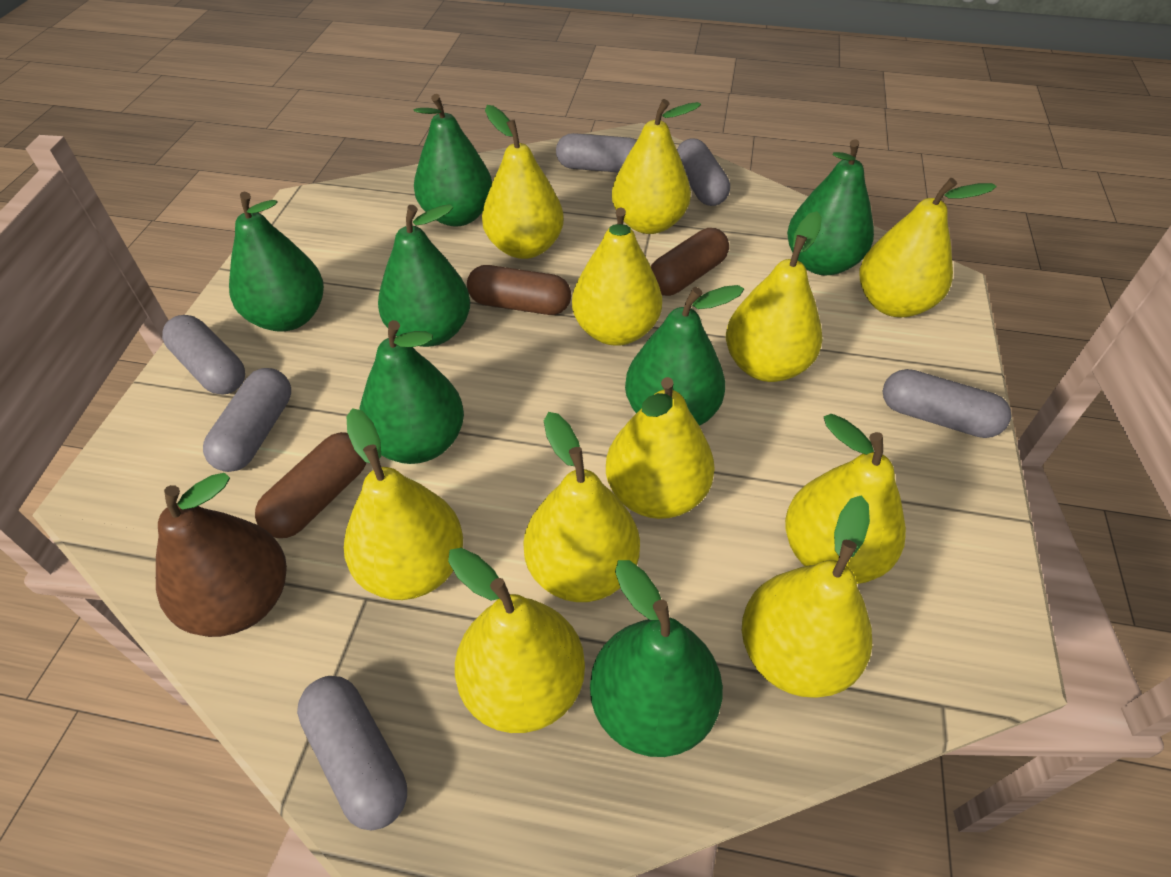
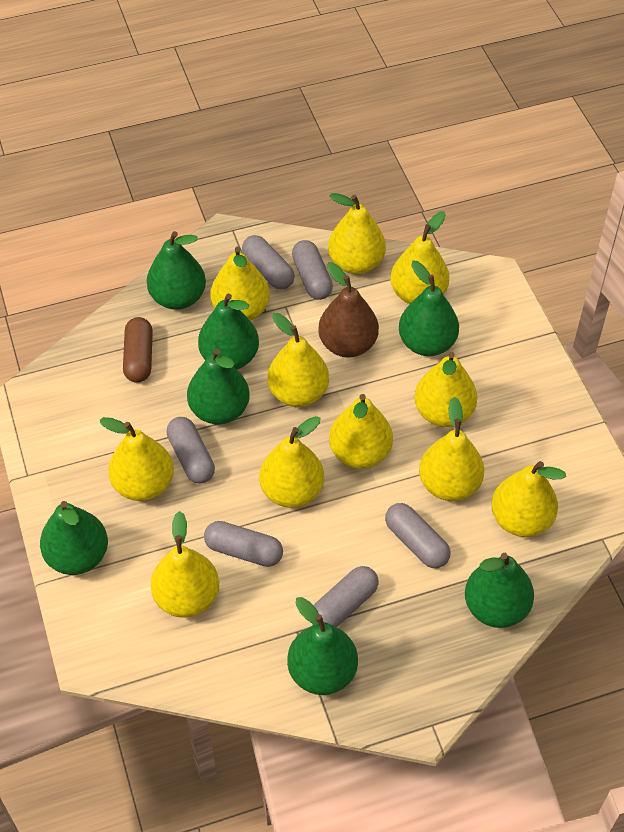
brown capsule: [255,432,367,538] [467,265,571,315] [651,228,729,296] = 3 -> [123,317,153,383] = 1

